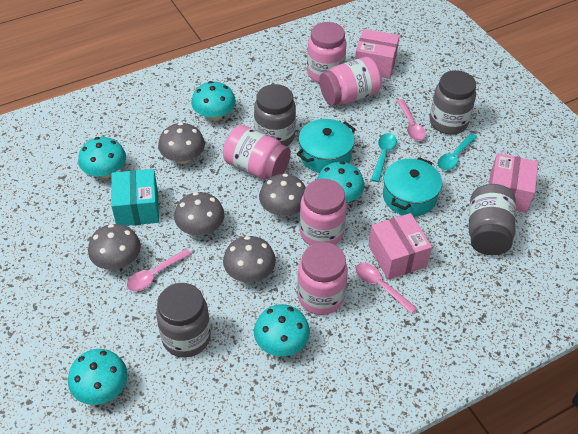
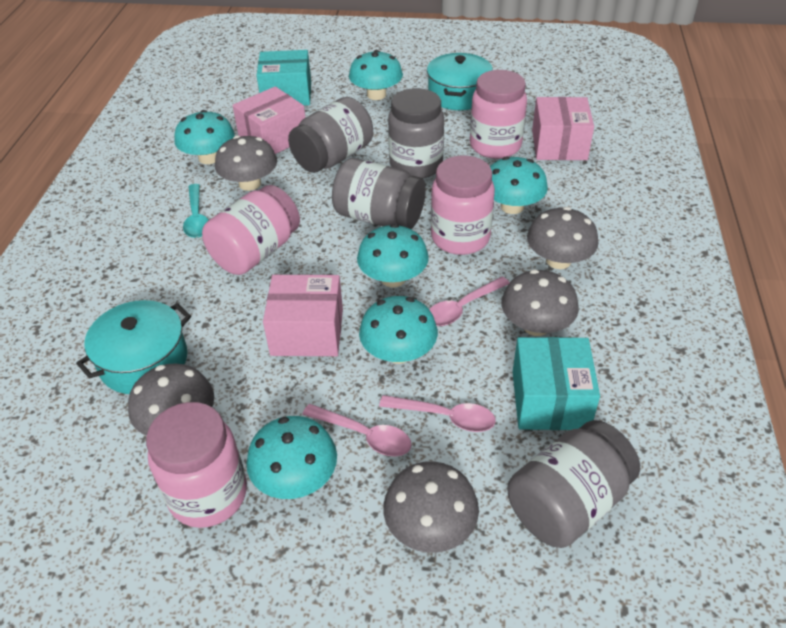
pink jar: [223,125,291,179] [297,242,348,315] [299,179,347,246] [307,22,347,83] [319,57,382,106] = 5 -> [146,402,247,528] [202,185,300,275] [431,155,495,255] [470,70,527,159] = 4
turquoise box: [111,169,159,226] = 1 -> [257,50,311,106] [513,337,600,430] = 2
turquoise mushroom: [68,349,128,405] [78,137,126,178] [191,81,236,121] [254,304,310,356] [317,162,364,202] = 5 -> [174,110,235,164] [246,416,337,499] [349,50,403,100] [357,224,429,287] [359,296,438,364] [490,157,548,214] = 6
turquoise spoon: [371,133,397,182] [437,133,477,170] = 2 -> [183,184,209,238] = 1

